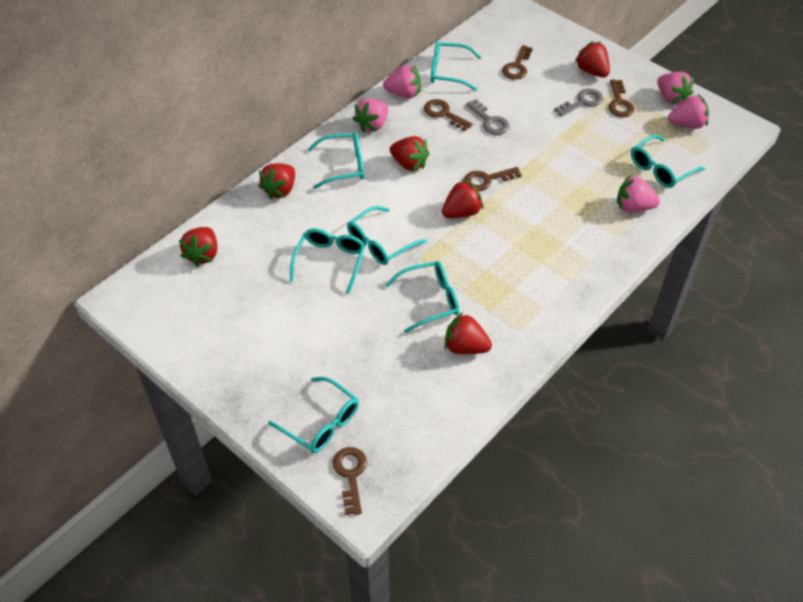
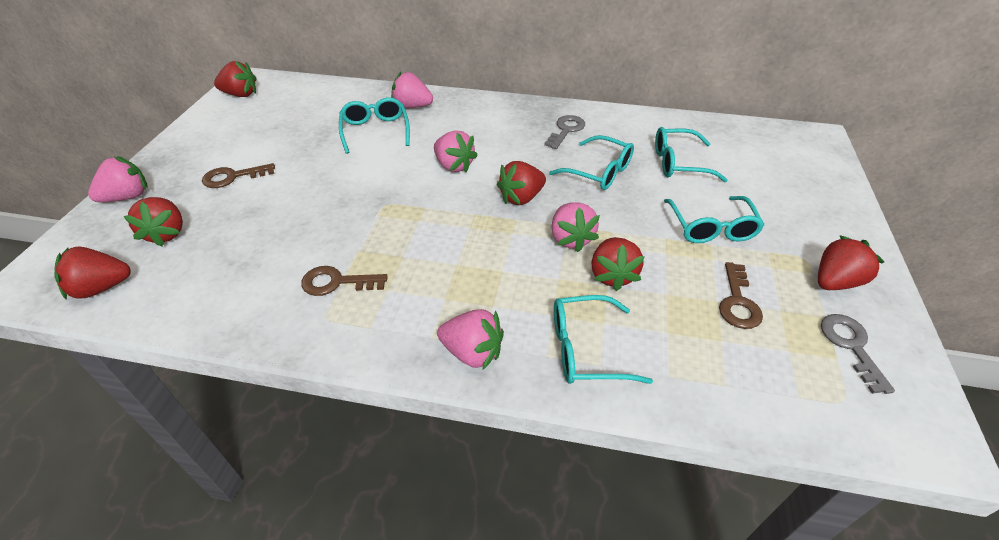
brown key: [333,447,367,515] [424,99,473,131] [464,167,522,191] [502,45,533,79] [609,79,635,117] = 5 -> [202,163,275,188] [301,266,388,296] [719,262,763,329] = 3
turquoise glasses: [268,377,359,453] [290,228,365,294] [308,132,364,189] [347,206,427,265] [386,261,459,333] [431,41,481,91] [631,135,705,188] = 7 -> [339,97,410,154] [549,135,634,190] [554,295,653,384] [655,127,728,182] [664,196,764,243] = 5

